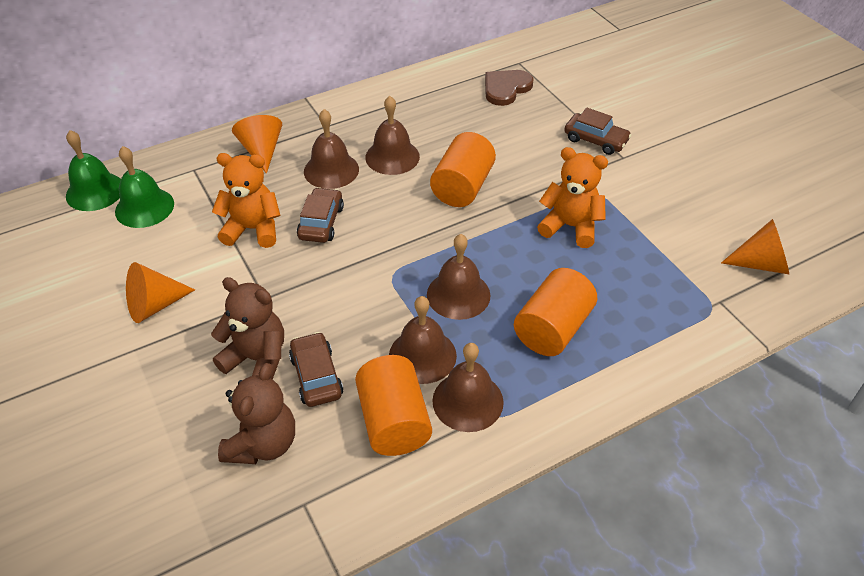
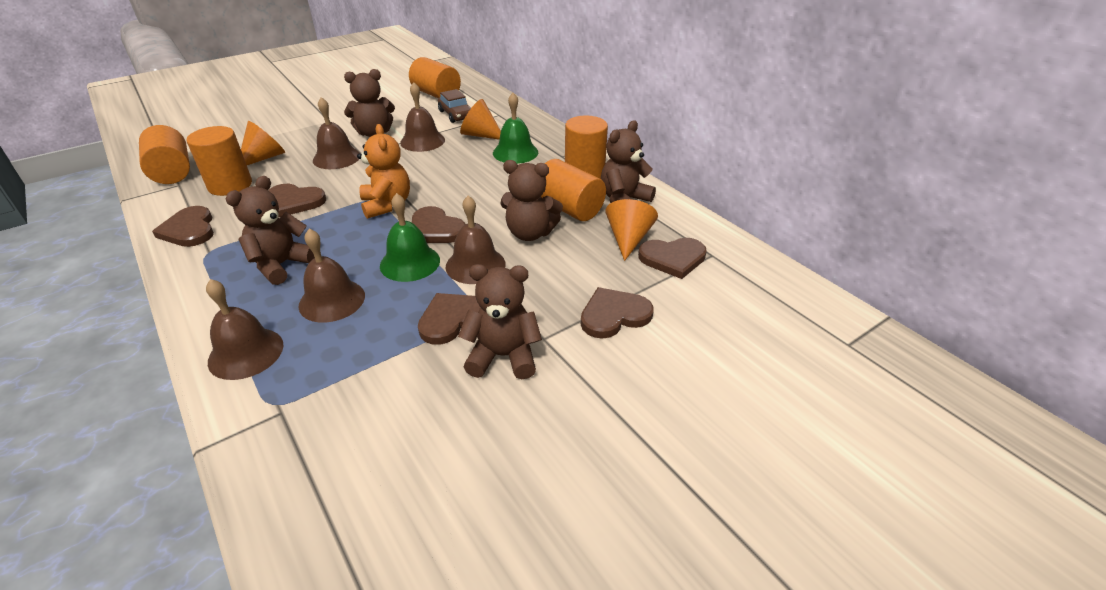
brown car: [289,332,343,407] [297,187,344,243] [564,108,632,155] = 3 -> [438,89,471,123] = 1
brown heart: [485,70,534,106] = 1 -> [152,206,214,247] [268,184,326,217] [412,206,465,243] [418,293,480,345] [581,287,654,339] [638,238,707,279] = 6
brown teddy bear: [211,277,284,380] [218,363,295,464] = 2 -> [226,176,315,285] [344,69,395,137] [458,264,542,379] [500,160,563,241] [601,120,656,203] = 5
orange cylinder: [355,355,432,456] [430,132,496,207] [514,268,597,356] = 3 -> [139,125,190,184] [186,126,252,196] [409,57,461,98] [541,159,606,221] [565,116,608,179] = 5
orange teddy bear: [212,153,281,248] [537,147,608,248] = 2 -> [357,124,410,219] = 1

